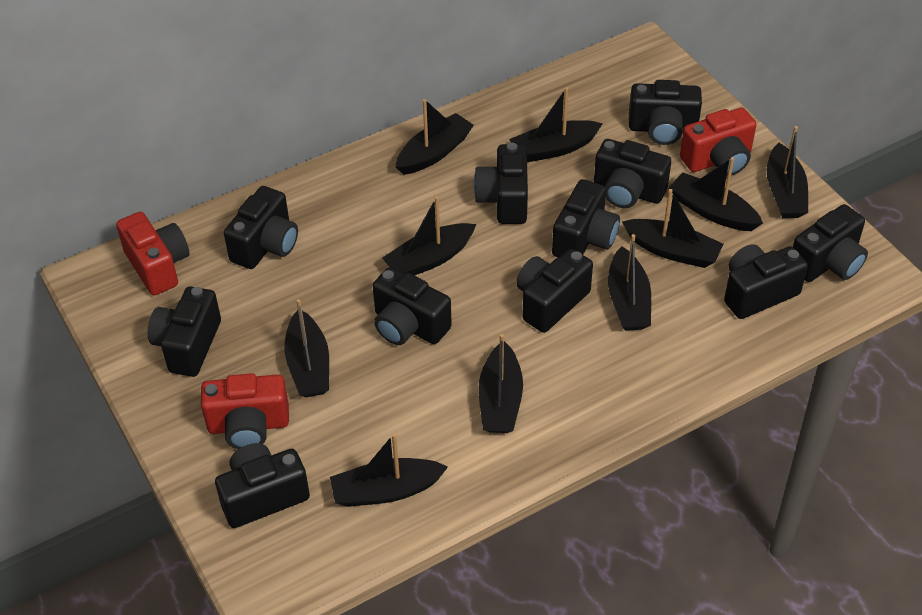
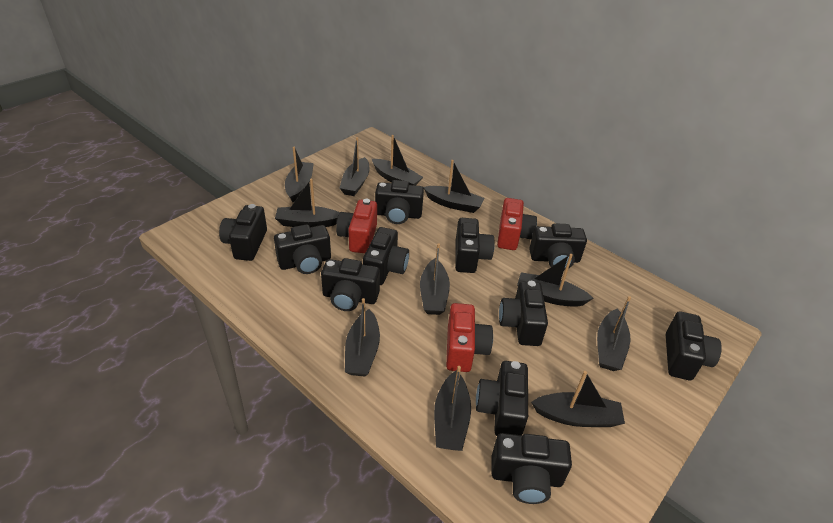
black boat: [284,299,329,397] [330,433,448,507] [382,196,476,276] [396,99,474,175] [479,334,523,433] [509,87,603,162] [608,234,651,331] [622,189,724,268] [669,157,763,231] [767,126,808,218] = 10 -> [275,179,340,227] [285,147,314,202] [339,137,369,196] [345,298,380,376] [372,135,423,185] [420,244,450,315] [423,160,485,213] [434,366,471,451] [517,254,593,307] [531,371,625,427] [597,296,631,371] = 11

